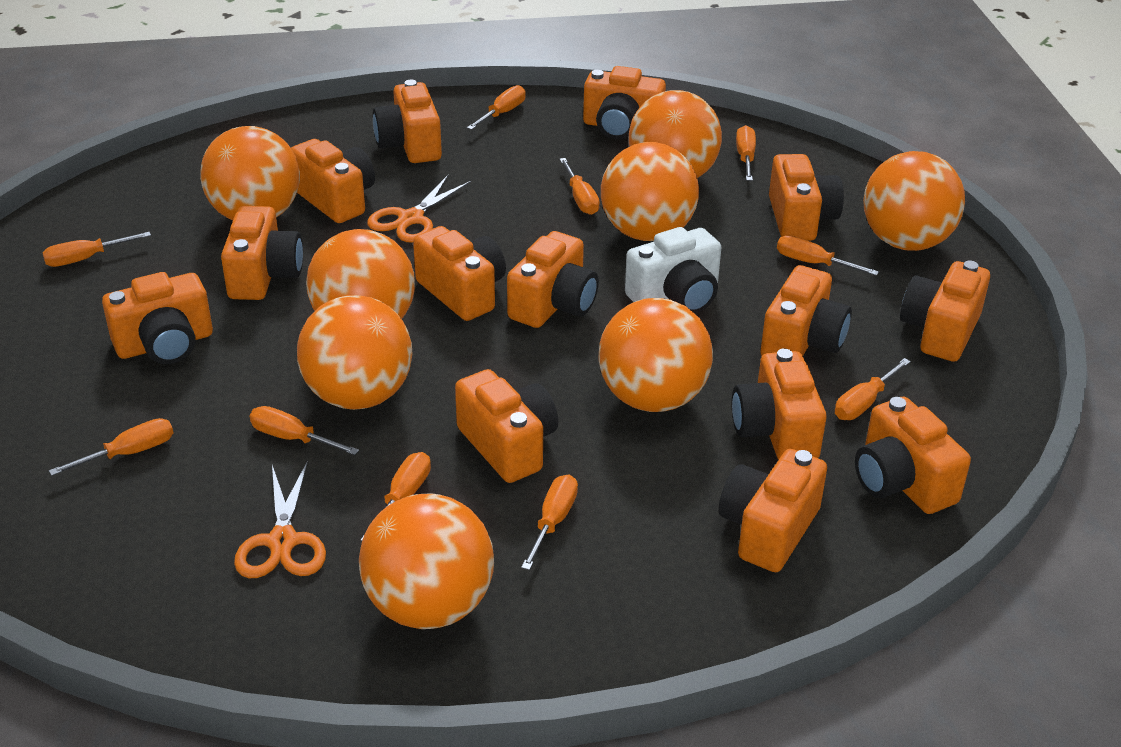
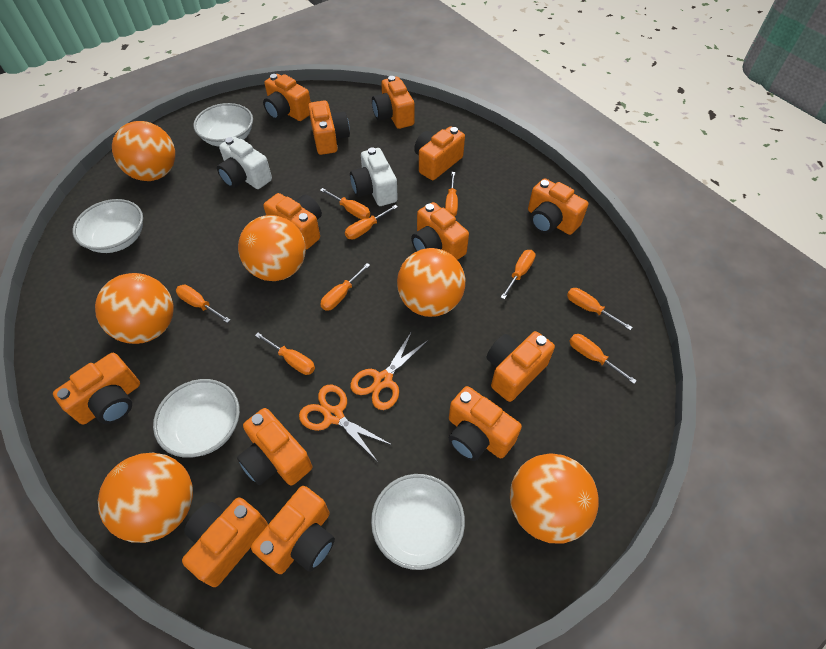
orange ball: [200,126,300,221] [297,295,412,410] [306,229,415,319] [359,493,494,629] [598,298,713,412] [601,142,699,241] [629,90,722,178] [863,151,965,251] = 8 -> [95,273,173,344] [98,453,193,543] [112,121,175,181] [238,215,306,281] [397,248,465,317] [510,453,599,543] = 6
orange camera: [102,272,213,364] [221,206,303,300] [291,139,375,223] [373,80,442,163] [413,226,506,321] [455,369,558,483] [507,231,599,328] [583,66,666,139] [719,449,827,572] [732,348,827,460] [760,265,852,356] [769,154,844,241] [855,397,971,514] [900,261,990,362] = 14 -> [53,353,140,425] [182,497,268,587] [237,408,312,486] [251,486,335,574] [263,74,311,121] [263,193,322,250] [308,100,350,155] [372,76,415,129] [411,202,469,260] [414,126,465,180] [449,386,522,461] [486,331,555,402] [528,178,588,235] = 13
orange screwdriver: [43,232,151,267] [49,418,173,476] [250,406,359,455] [361,452,431,541] [467,85,525,130] [521,475,578,570] [559,158,600,215] [736,125,756,181] [777,235,879,276] [835,358,911,420] = 10 -> [176,285,230,323] [255,333,315,375] [320,188,370,219] [320,263,370,311] [345,205,398,239] [445,172,458,217] [501,250,535,300] [567,288,633,330] [569,334,637,384] = 9
white bowl: none = 0 -> [73,199,143,253] [153,379,240,458] [193,103,253,147] [371,474,465,570] = 4
white camera: [625,227,722,314] = 1 -> [217,136,272,189] [350,147,398,206] = 2

